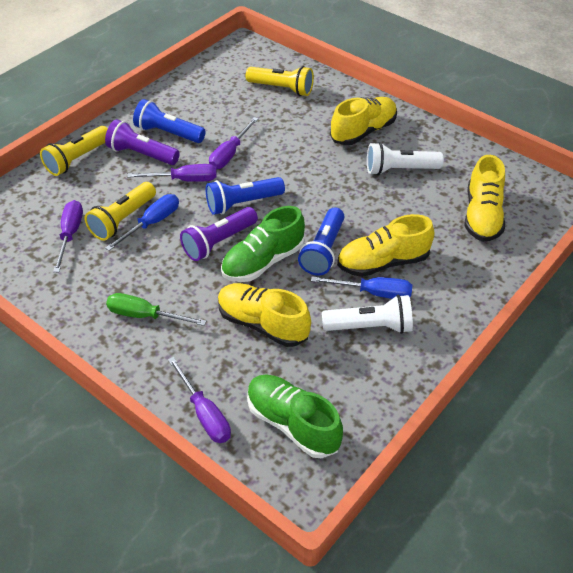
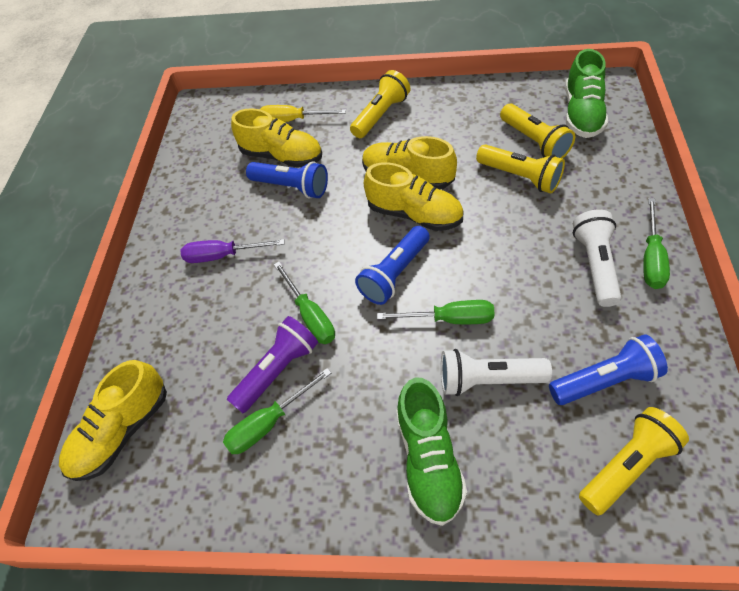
blue screwdriver: [105,194,179,251] [311,276,412,299] = 2 -> none = 0
green screwdriver: [106,293,207,326] = 1 -> [223,368,331,454] [274,262,335,344] [377,300,495,324] [643,198,670,289] = 4
purple flashlight: [105,119,180,165] [180,207,258,261] = 2 -> [227,316,318,413] = 1
purple screwdriver: [53,200,83,272] [127,164,217,182] [168,357,231,443] [209,117,258,169] = 4 -> [180,239,285,263] = 1
yellow flashlight: [40,126,108,176] [85,182,156,241] [246,66,314,96] = 3 -> [350,70,410,138] [476,144,565,193] [500,104,575,159] [579,407,689,516] = 4
yellow screwdriver: none = 0 -> [260,105,346,122] = 1

